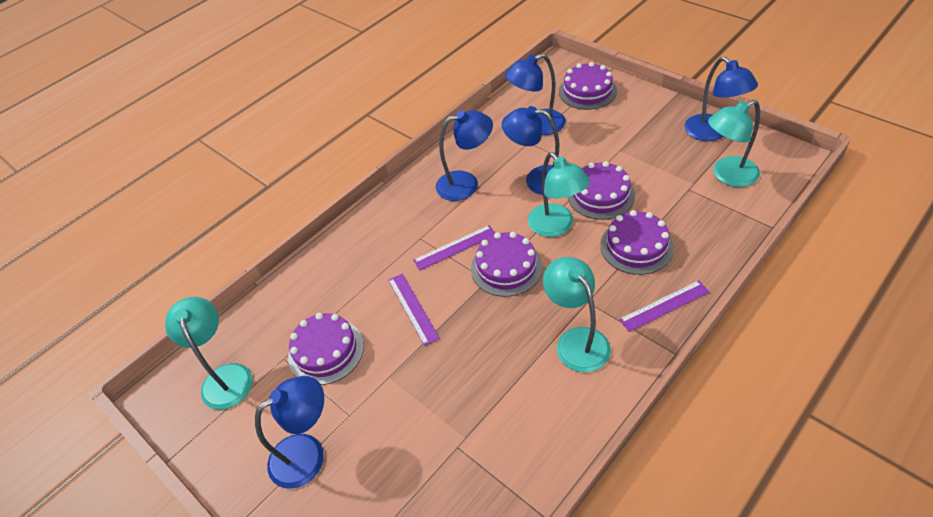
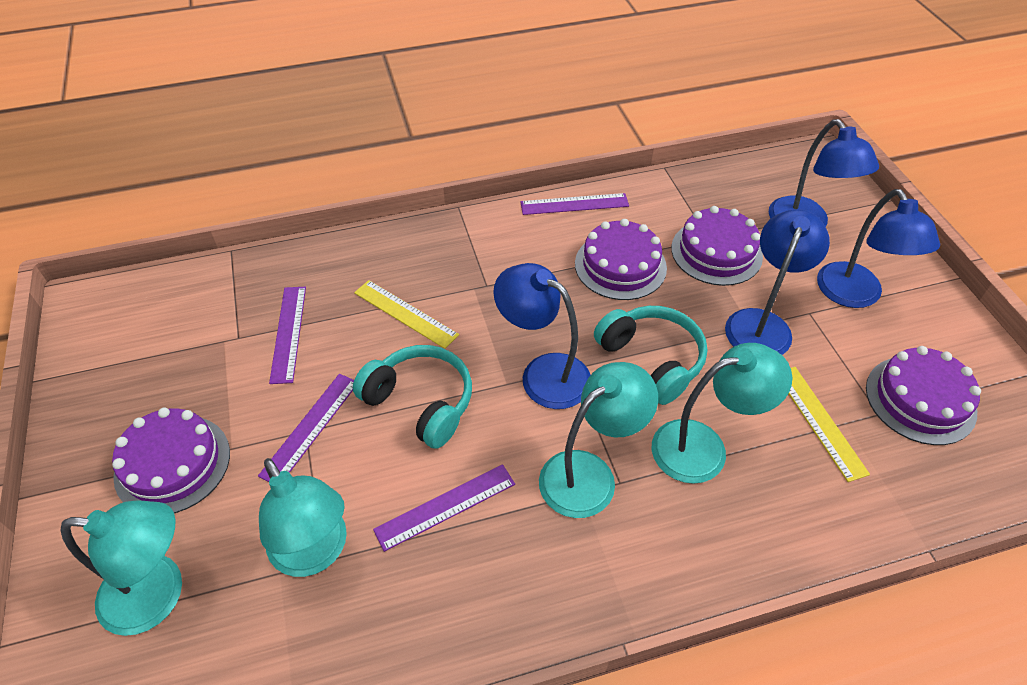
blue lamp: [255,376,324,489] [436,110,493,201] [502,106,559,195] [505,53,566,135] [684,57,758,141] = 5 -> [493,263,590,409] [725,209,830,355] [769,119,879,227] [817,189,940,308] = 4
purple cake: [288,313,364,385] [471,232,542,297] [559,62,617,110] [568,161,635,220] [600,210,674,275] = 5 -> [112,407,230,513] [575,219,667,300] [671,206,763,286] [866,346,981,445] = 4
purple ruler: [388,273,440,346] [413,225,495,271] [619,280,710,332] = 3 -> [258,374,354,482] [269,287,306,384] [373,464,515,552] [520,193,629,215] = 4
turquoise headphones: none = 0 -> [353,345,472,449] [594,306,708,405] = 2
yellow ruler: none = 0 -> [354,280,459,349] [789,367,870,482] = 2

